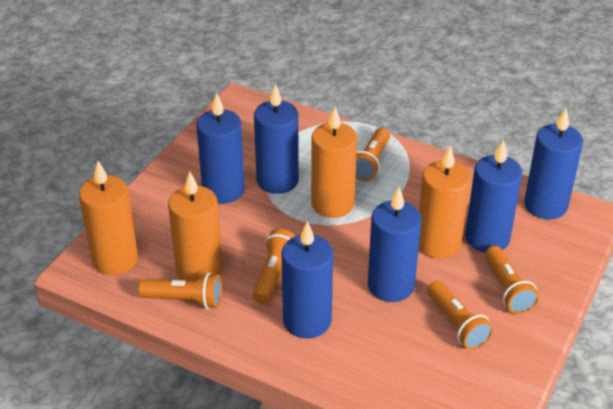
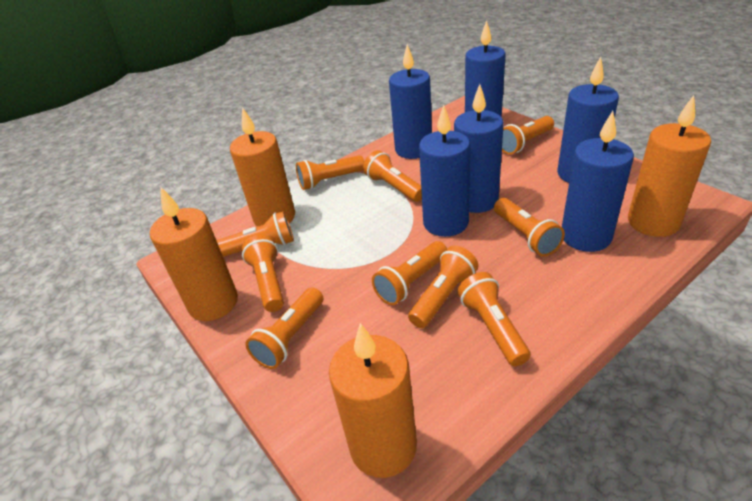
orange flashlight: [138,273,222,309] [253,229,296,304] [355,128,390,181] [427,281,493,350] [485,246,539,314] = 5 -> [216,211,294,257] [242,234,284,312] [245,288,323,369] [296,155,364,190] [363,150,422,202] [372,241,447,305] [408,246,478,328] [458,272,531,366] [494,198,565,256] [502,116,554,154] = 10

